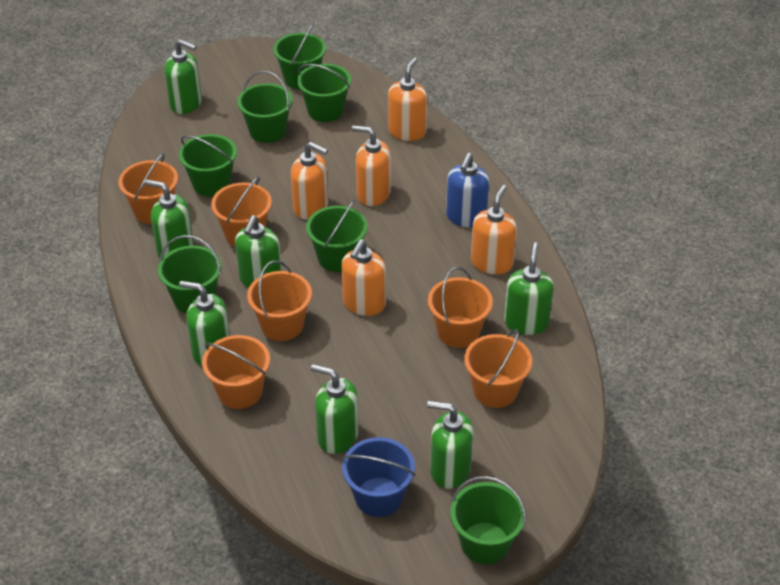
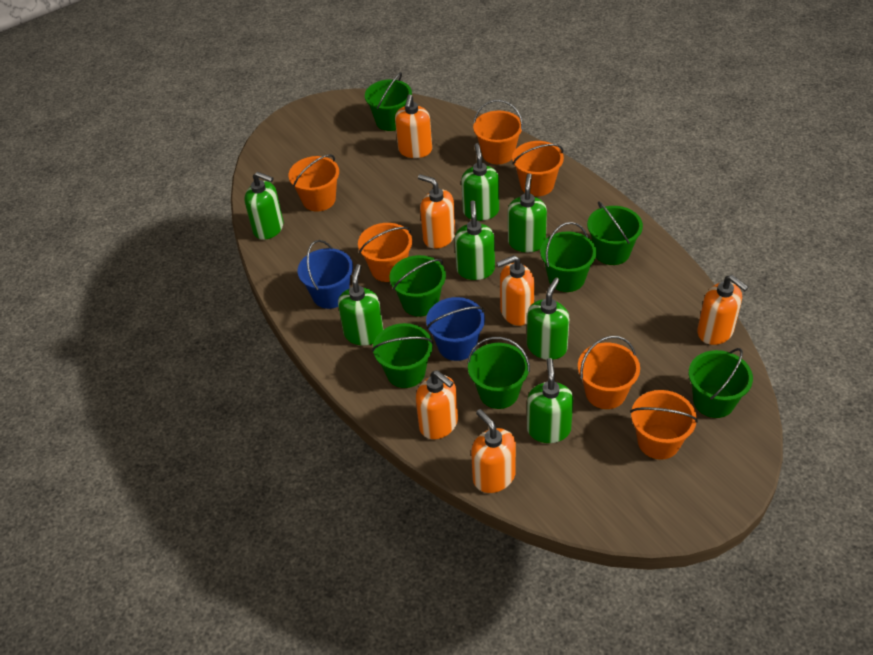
blue bucket: [342,437,415,517] = 1 -> [298,240,353,309] [426,297,485,361] = 2
blue soap dispenser: [446,153,490,228] = 1 -> none = 0
orange soap dispenser: [291,142,328,219] [341,239,386,316] [352,125,391,206] [388,58,427,141] [471,185,517,274] = 5 -> [395,94,432,158] [416,370,458,439] [418,174,456,249] [471,409,516,493] [496,255,535,326] [697,275,748,345] = 6

